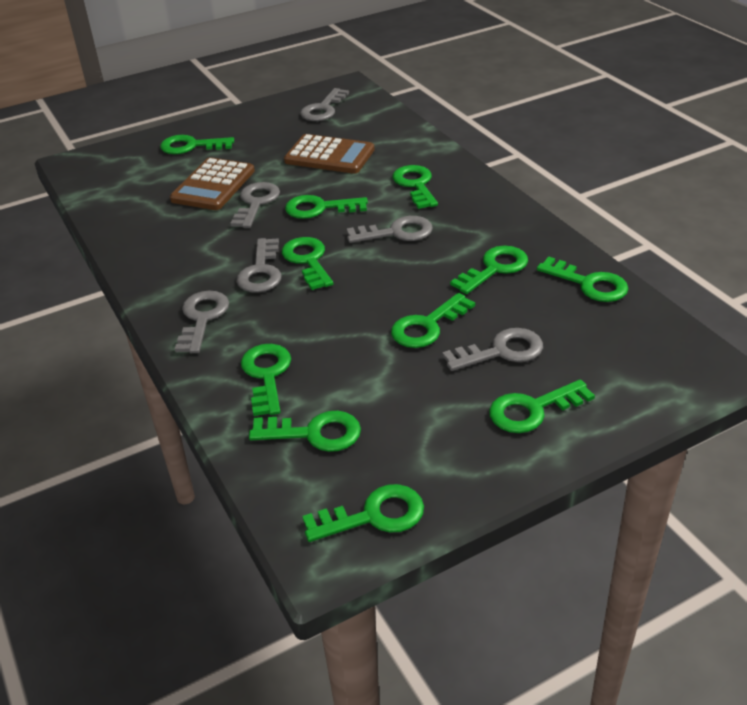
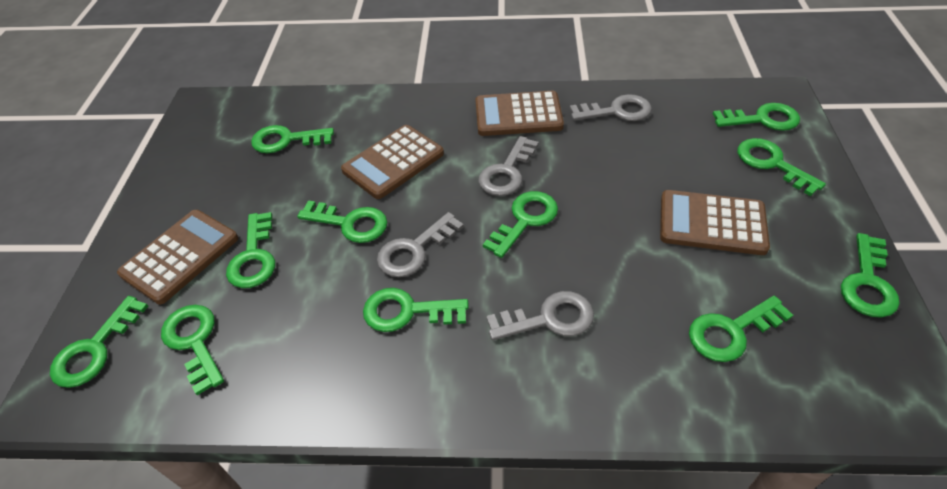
brown calculator: [170,157,255,210] [284,134,375,174] = 2 -> [117,210,238,304] [341,125,444,199] [475,91,564,136] [660,190,770,255] = 4
grey key: [175,291,229,353] [230,182,280,228] [236,238,281,293] [300,88,349,121] [347,216,433,243] [442,328,543,371] = 6 -> [377,212,464,277] [478,136,539,196] [486,291,594,341] [570,94,652,121] = 4

